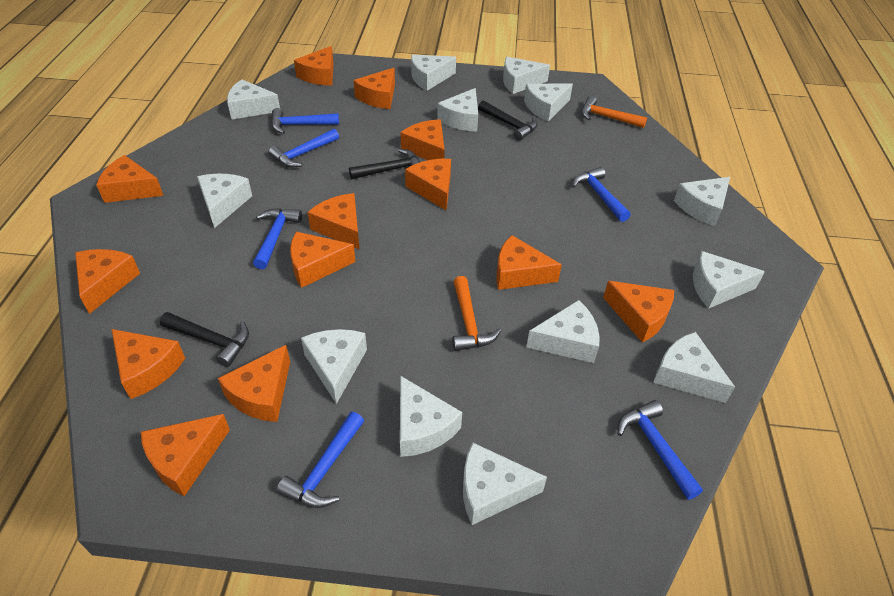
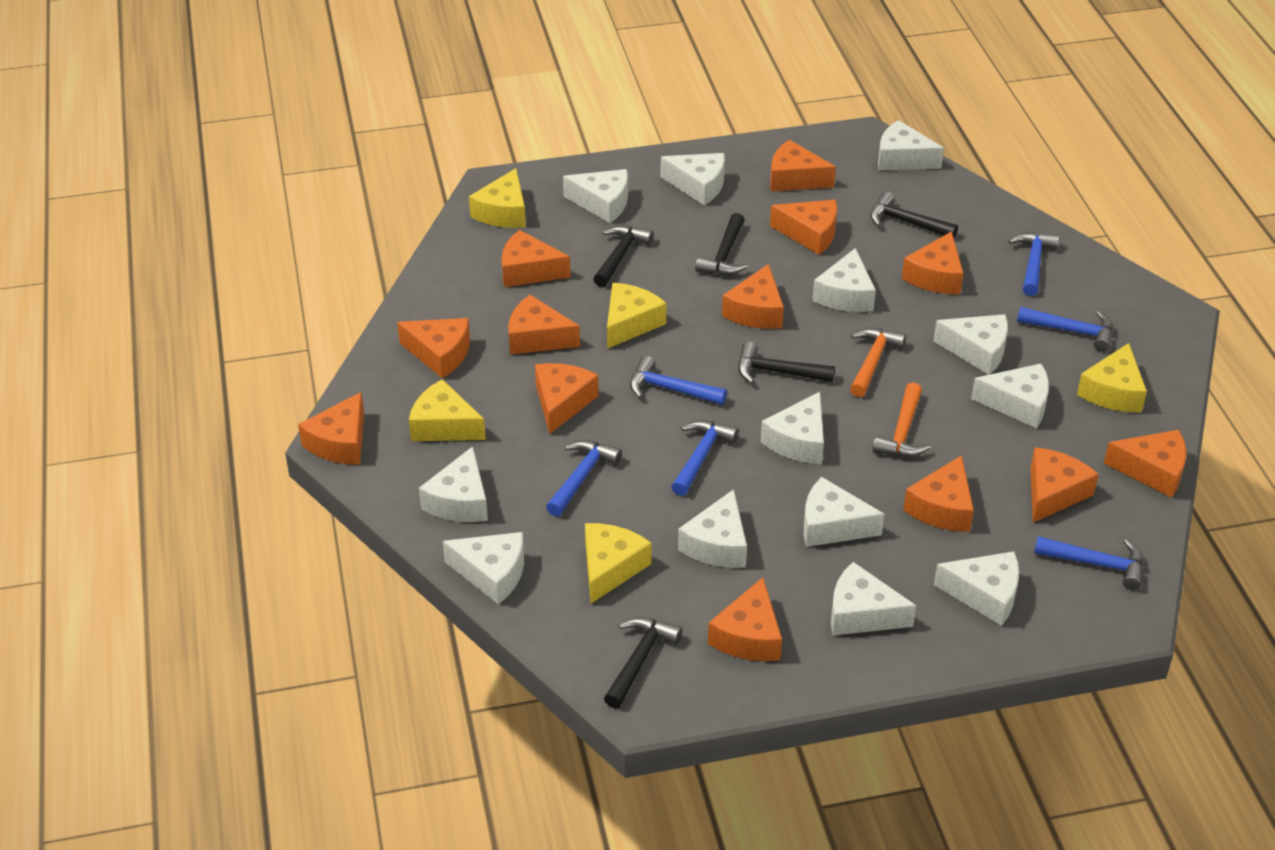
black hammer: [160,312,249,367] [349,149,420,179] [478,100,538,141] = 3 -> [593,225,653,287] [604,617,682,709] [695,213,747,275] [738,341,835,384] [870,191,958,238] = 5
yellow cheese: none = 0 -> [409,379,486,441] [469,168,526,228] [585,523,651,603] [607,283,666,349] [1077,343,1147,413] = 5

